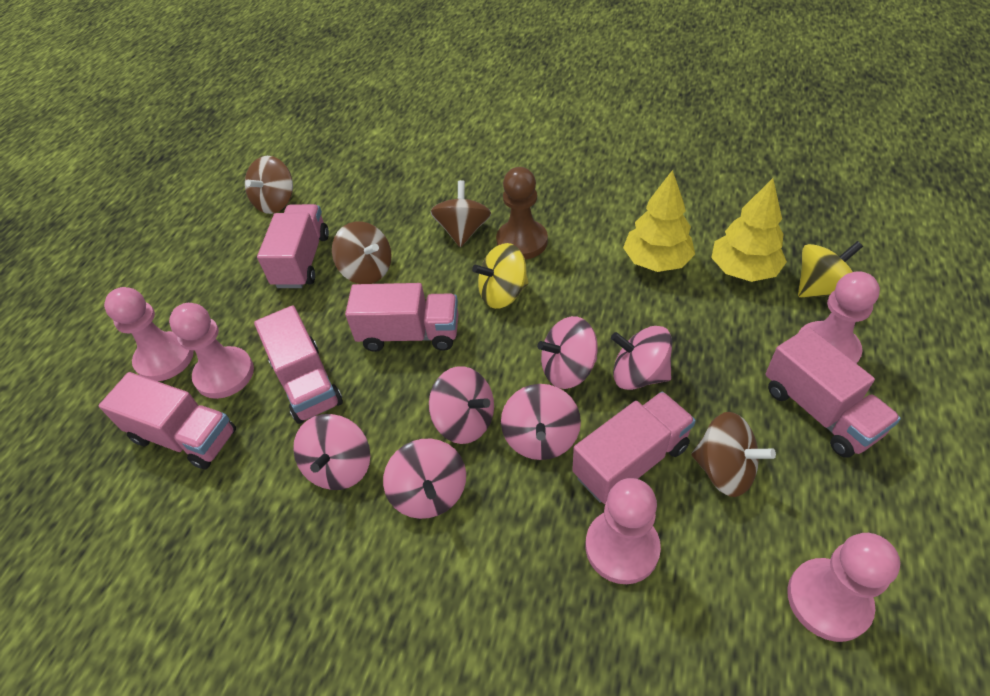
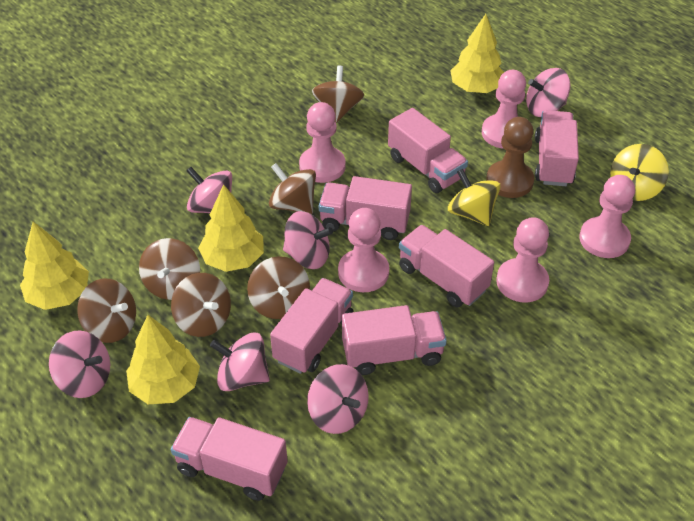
brown spinning top: [245,156,293,214] [332,221,392,284] [430,180,491,247] [691,412,776,497] = 4 -> [77,279,136,343] [139,238,200,300] [171,273,231,337] [247,256,310,319] [269,163,316,214] [312,66,364,123] = 6
pink truck: [99,372,236,469] [254,305,343,424] [257,204,329,288] [345,283,458,352] [572,392,696,504] [765,327,901,458] = 6 -> [170,417,287,501] [270,278,353,374] [319,176,412,240] [342,305,447,375] [388,108,468,193] [399,225,494,307] [535,110,579,186] = 7
yellow tree: [623,170,695,272] [711,178,787,282] = 2 -> [20,222,89,310] [126,315,200,404] [198,184,264,272] [450,14,504,93] = 4

